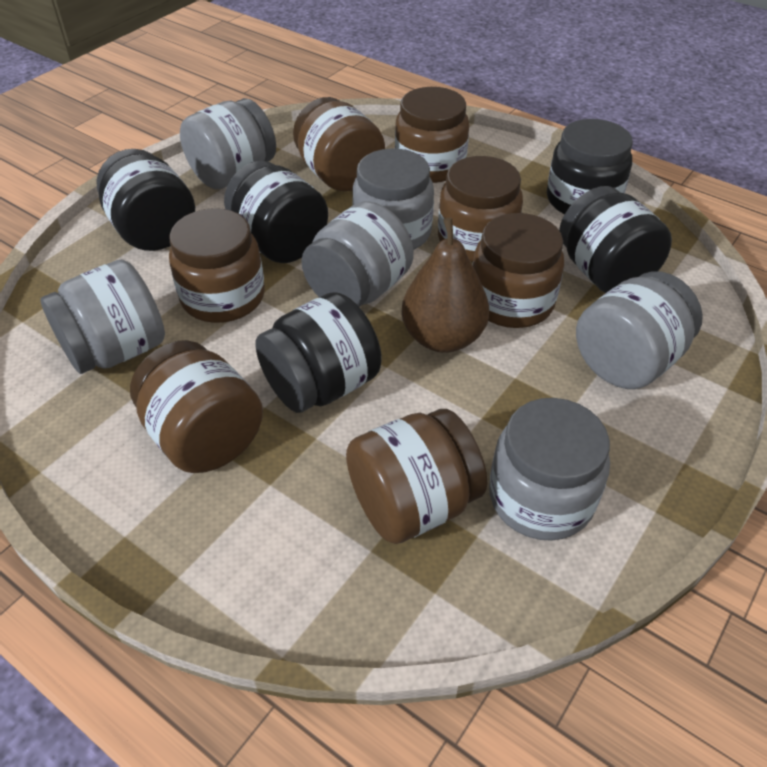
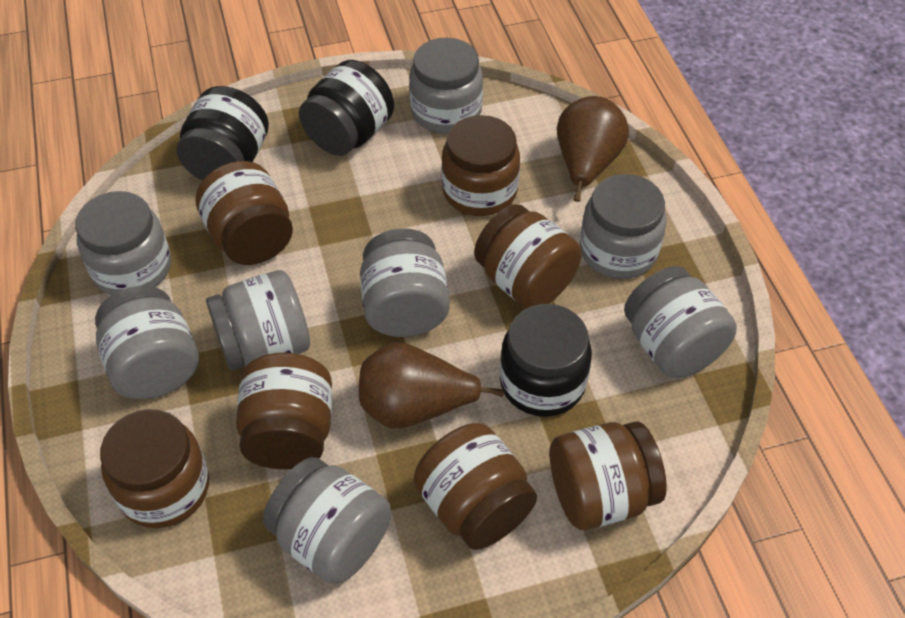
black jar: [96,149,195,251] [224,161,328,263] [255,292,381,413] [547,119,633,214] [559,186,672,293] = 5 -> [177,86,269,181] [299,60,394,156] [500,304,592,417] = 3
brown pear: [401,218,489,353] = 1 -> [359,342,504,429] [557,96,629,202] = 2
grey jar: [40,260,165,374] [180,98,276,189] [301,201,414,307] [352,148,434,250] [489,398,610,541] [576,271,703,389] = 6 -> [75,191,171,295] [95,286,199,399] [206,270,310,371] [263,457,391,584] [360,228,450,337] [409,38,483,134] [580,174,667,279] [624,266,737,378] = 8

